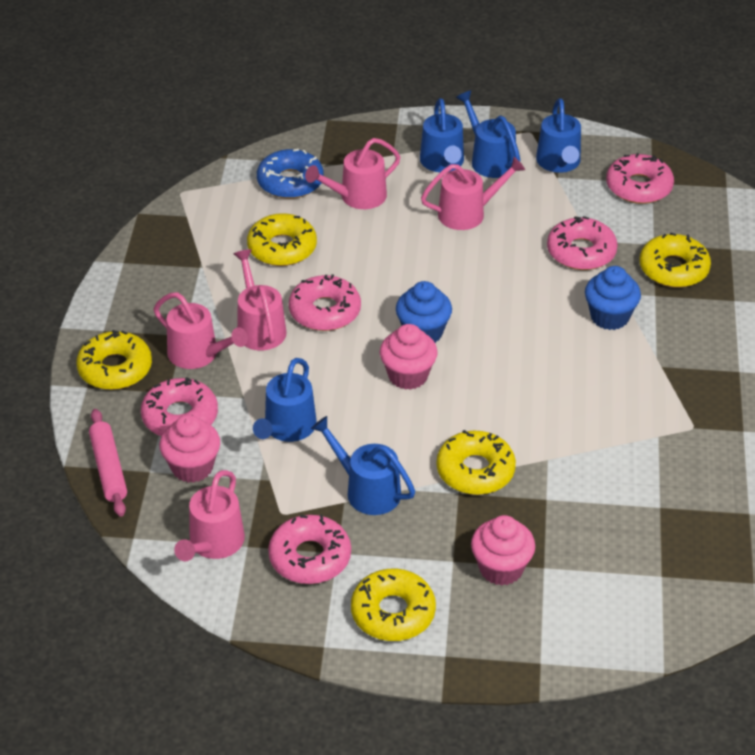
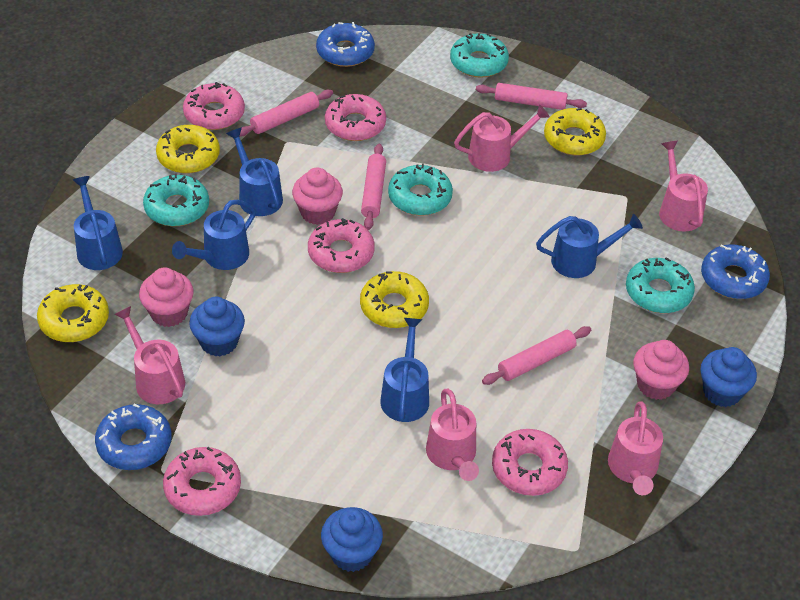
blue cupcake: [396,281,452,343] [585,266,641,330] = 2 -> [189,297,245,357] [321,507,383,572] [700,347,757,407] = 3
blue donut: [257,149,324,199] = 1 -> [95,404,172,470] [316,22,375,67] [701,244,770,299] = 3
pink rolling pin: [89,409,127,517] = 1 -> [239,90,333,137] [361,144,386,230] [476,83,587,110] [482,326,591,385] = 4
turquoise donut: none = 0 -> [143,174,209,226] [388,164,453,216] [450,33,509,78] [626,257,695,313] = 4
yellow donut: [76,330,152,390] [247,213,317,266] [351,569,436,641] [437,430,516,495] [640,232,711,288] = 5 -> [37,284,109,342] [156,125,220,173] [360,271,429,328] [544,108,606,156] = 4

